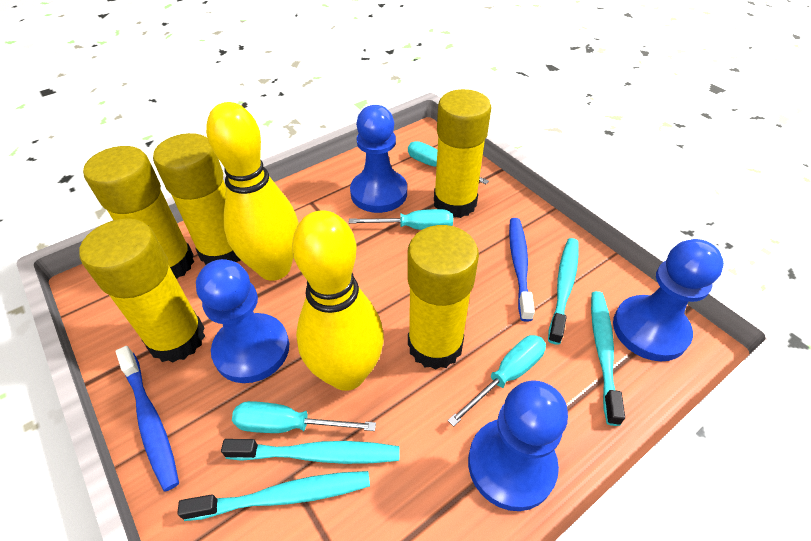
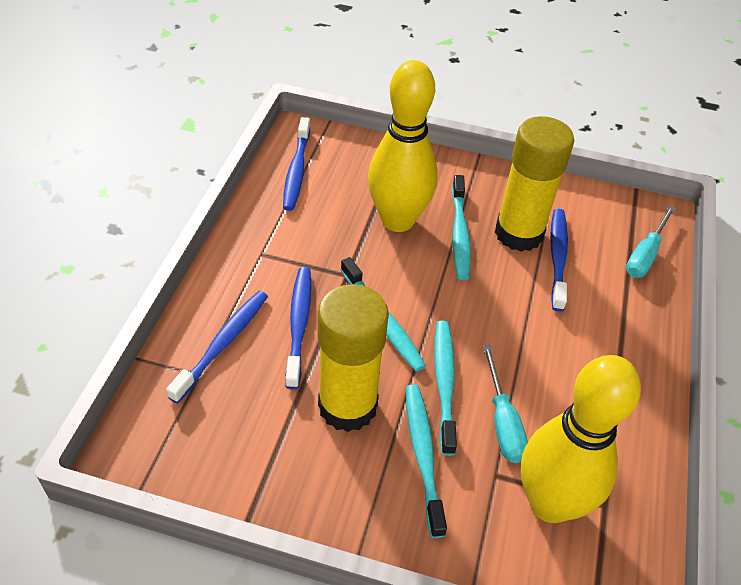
blue pawn: [196,259,289,383] [350,105,407,213] [468,380,568,511] [613,239,724,361] = 4 -> none = 0
blue toothbrush: [115,346,179,491] [509,218,535,322] = 2 -> [166,291,268,403] [283,117,310,211] [285,267,311,389] [550,209,568,312] = 4
turquoise screwdriver: [232,401,376,433] [349,209,453,230] [408,141,489,184] [448,335,546,427] = 4 -> [483,345,528,463] [626,205,676,278] = 2
yellow glue stick: [79,219,205,363] [83,146,194,279] [153,133,241,265] [407,225,479,370] [434,89,491,218] = 5 -> [318,284,389,432] [495,116,574,252] = 2

